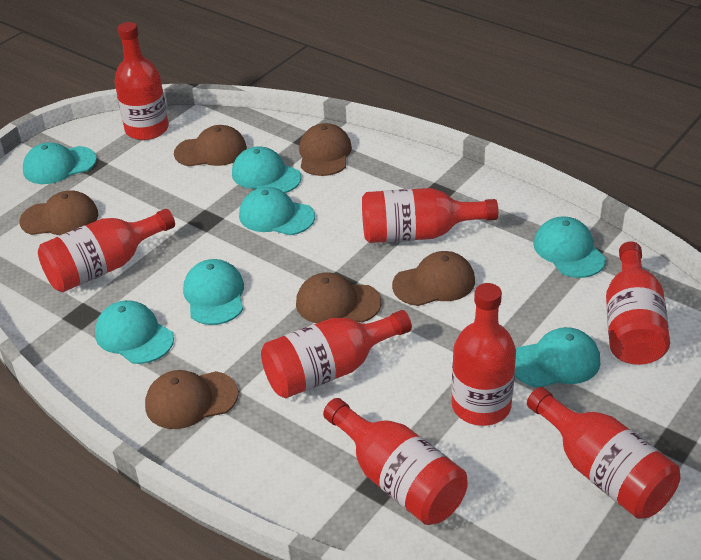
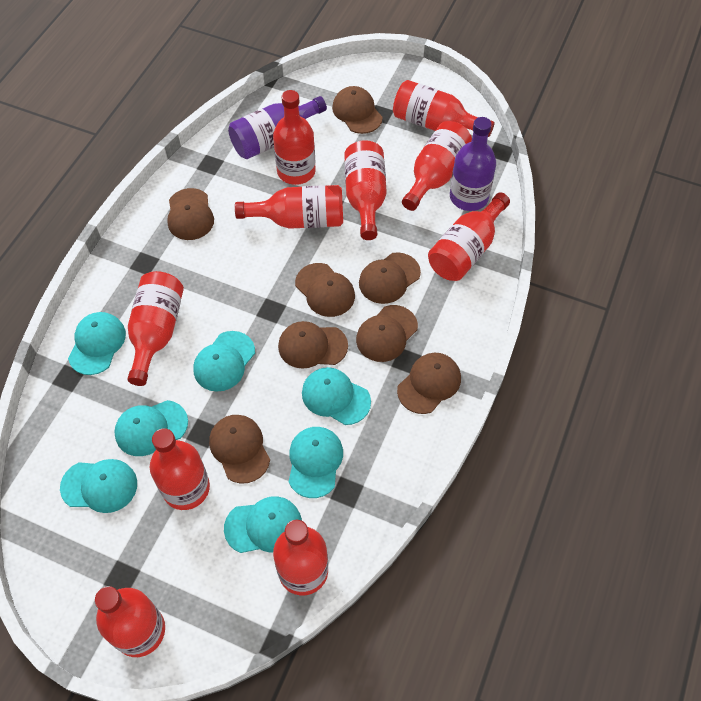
brown cap: [19,190,98,235] [145,370,238,429] [174,125,247,167] [296,272,381,323] [299,123,352,176] [392,251,475,306] = 6 -> [167,188,214,240] [209,415,270,484] [278,321,348,369] [295,263,355,317] [332,86,383,134] [356,305,418,362] [359,253,421,304] [397,353,461,414] = 8
purple bottle: none = 0 -> [228,96,327,159] [450,117,496,211] = 2
red bottle: [38,209,175,292] [114,22,169,140] [261,310,412,398] [323,398,467,525] [362,188,498,243] [452,283,516,426] [527,387,680,519] [606,241,670,365] = 8 -> [95,586,165,657] [127,271,184,386] [150,428,210,510] [235,185,343,229] [273,90,316,185] [273,520,328,595] [344,140,387,240] [393,80,495,137] [402,121,472,211] [428,192,510,281] = 10

